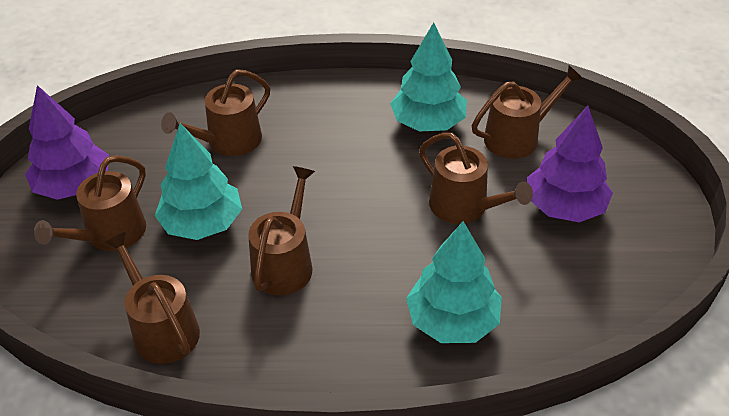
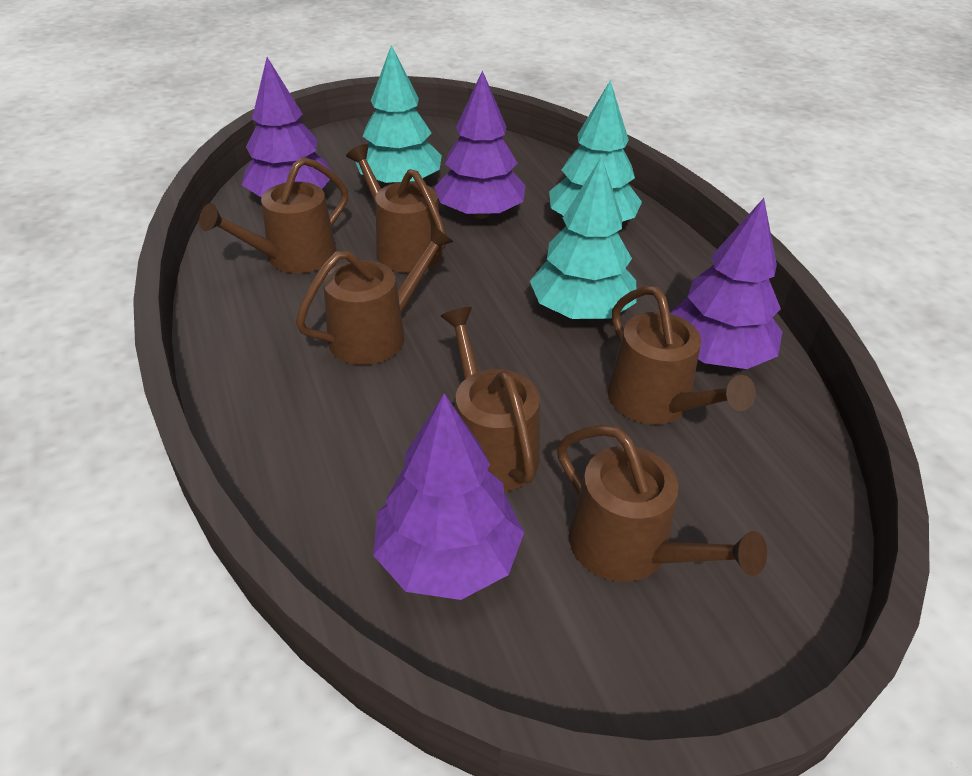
purple tree: [25,85,109,200] [527,106,613,222] = 2 -> [242,57,333,197] [373,393,524,600] [434,70,526,219] [670,198,782,369] = 4

